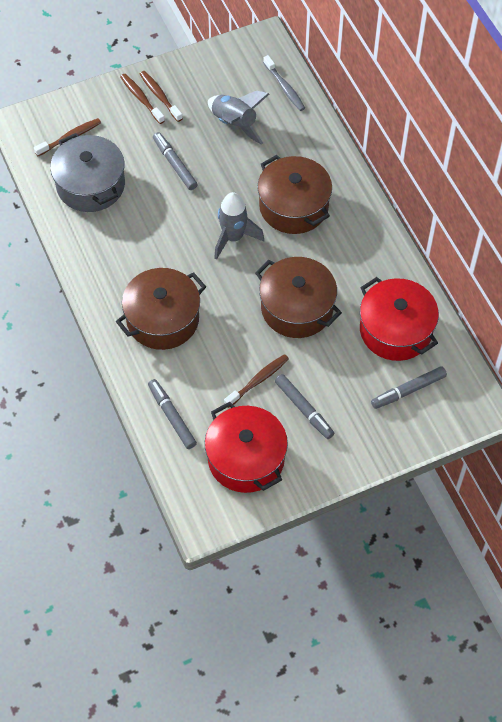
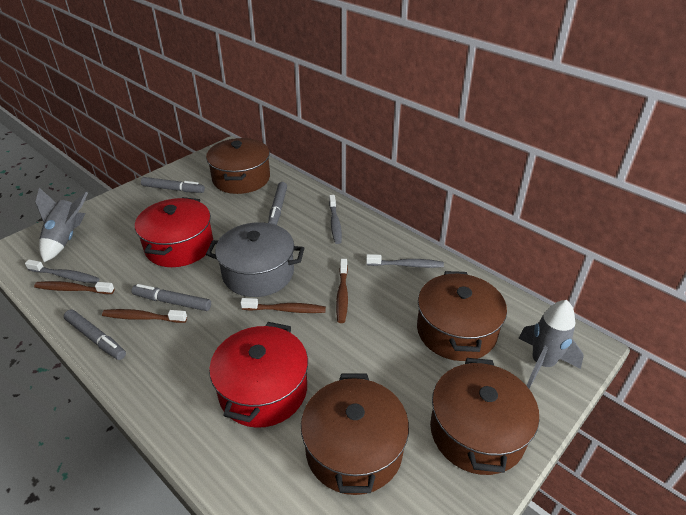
brown pot: [116,268,206,350] [255,257,342,338] [257,155,332,234] = 3 -> [206,138,270,194] [301,373,409,495] [417,271,507,361] [430,358,539,475] = 4
grey toothbrush: [263,55,305,111] = 1 -> [25,259,100,284] [329,195,342,244] [366,254,444,268] = 3

